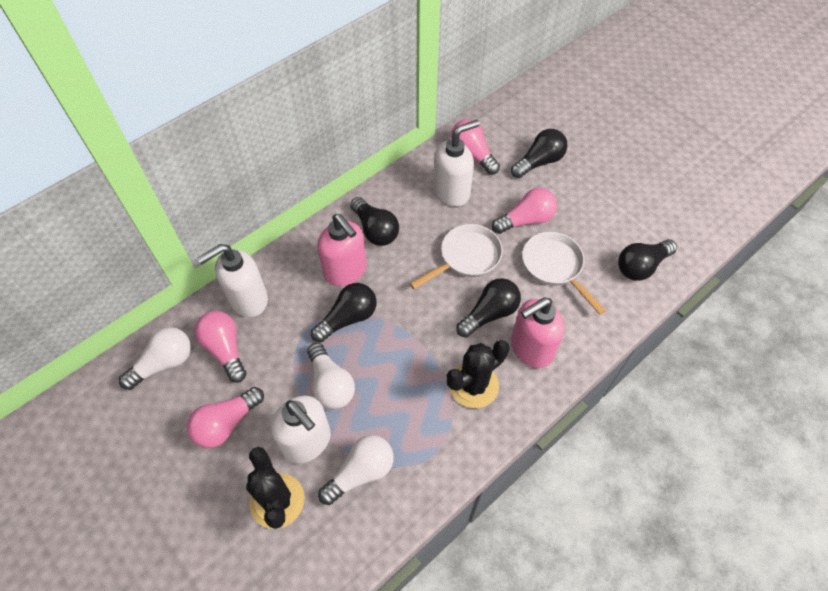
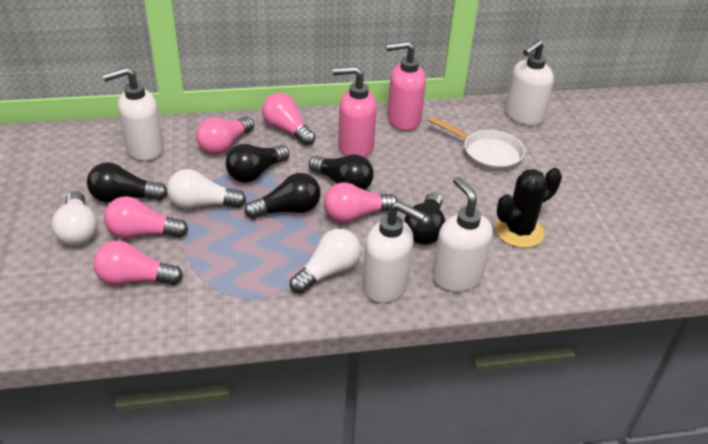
black cactus: [246,447,305,529] [446,340,510,408] = 2 -> [495,168,562,248] = 1
pink light bulb: [187,387,264,448] [194,311,246,383] [451,119,500,175] [492,188,557,234] = 4 -> [93,240,183,285] [104,196,188,238] [196,117,254,155] [262,93,315,146] [324,182,398,223] = 5
white pan: [410,224,503,289] [522,232,606,315] = 2 -> [428,117,525,171] = 1
white soap dispenser: [197,244,268,317] [271,395,331,464] [433,120,480,206] = 3 -> [103,67,164,161] [363,201,426,303] [432,176,493,292] [505,40,554,126] = 4

